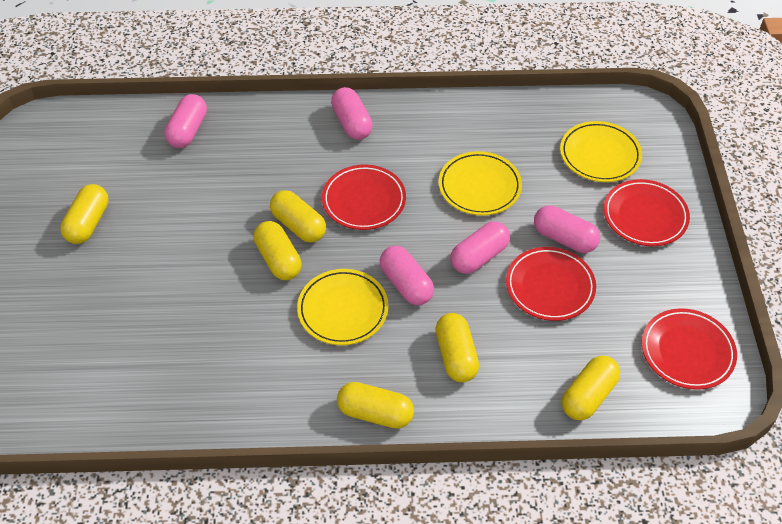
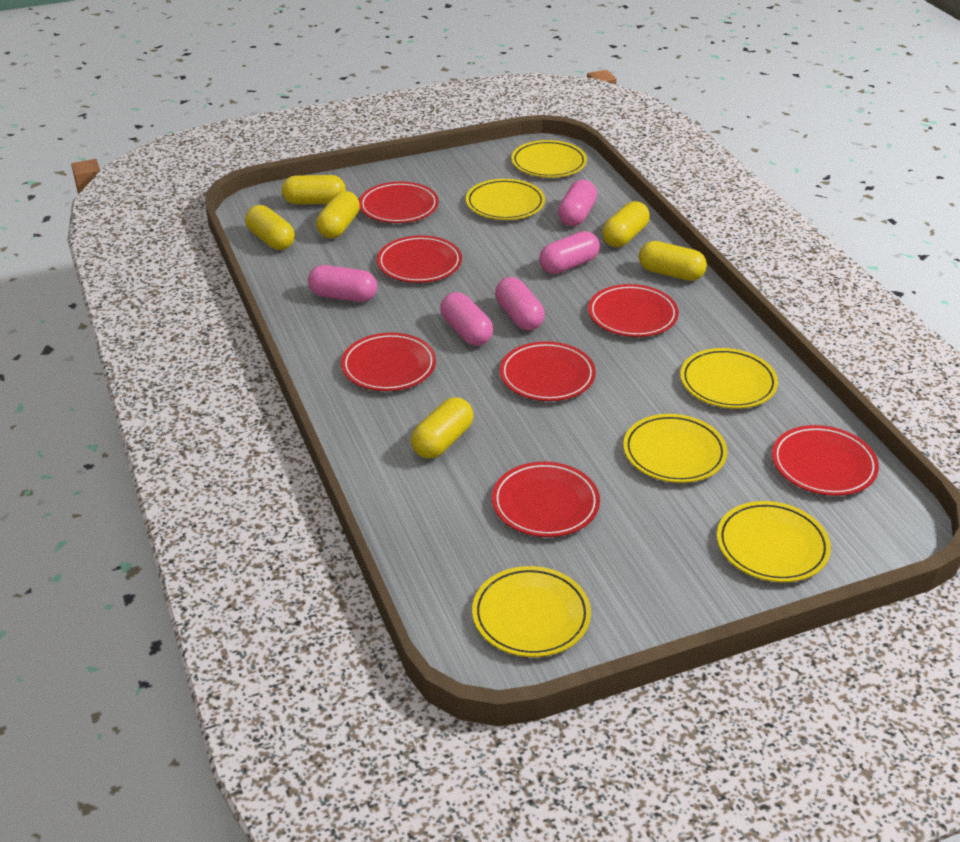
red plate: [322,164,406,230] [506,247,596,321] [603,179,690,246] [642,308,737,390] = 4 -> [341,333,436,391] [359,182,439,223] [377,235,462,283] [492,462,600,537] [500,341,596,401] [588,284,679,337] [772,425,879,496] = 7
yellow plate: [297,269,388,345] [439,151,522,216] [560,121,642,182] = 3 -> [466,179,545,220] [472,566,591,657] [511,140,587,178] [623,414,727,483] [680,348,778,409] [717,501,831,582] = 6

